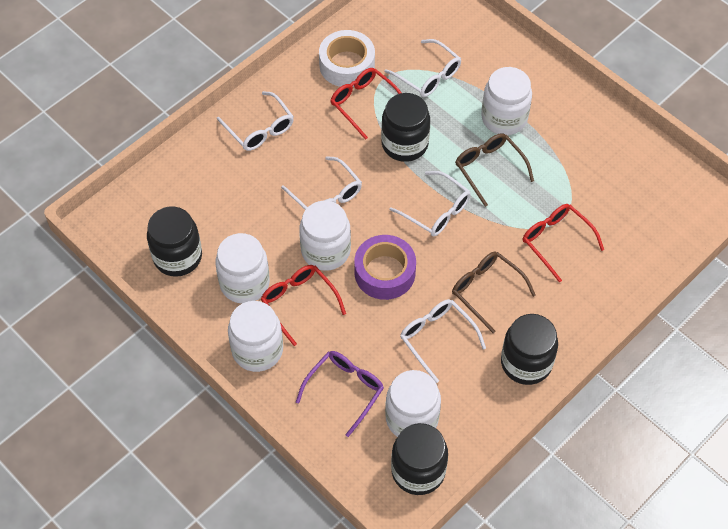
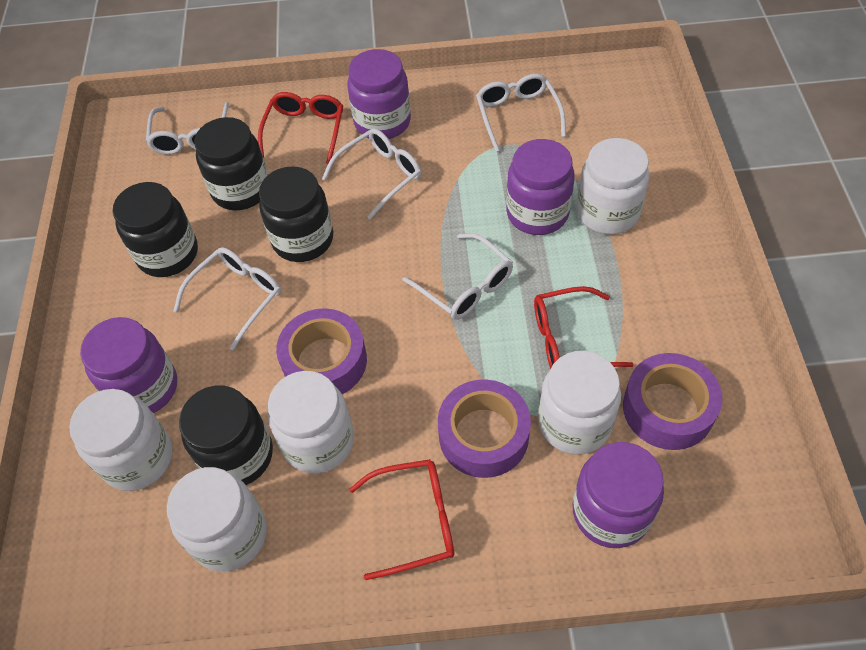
brown glasses: [452,252,536,333] [455,133,534,207] = 2 -> none = 0
purple glasses: [296,351,384,437] = 1 -> none = 0
purple jar: none = 0 -> [80,317,177,413] [347,49,411,139] [506,139,575,235] [573,442,664,548] = 4
purple tape: [354,235,416,300] = 1 -> [276,308,367,394] [438,379,531,478] [623,353,722,450] = 3
white tape: [319,30,375,87] = 1 -> none = 0

